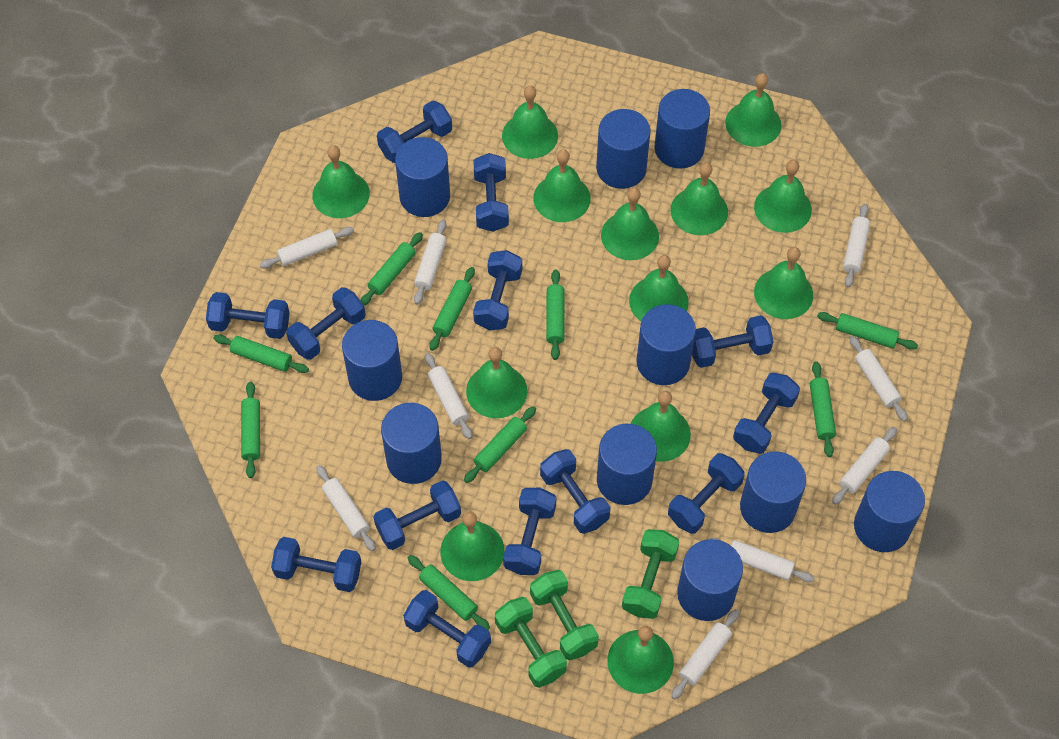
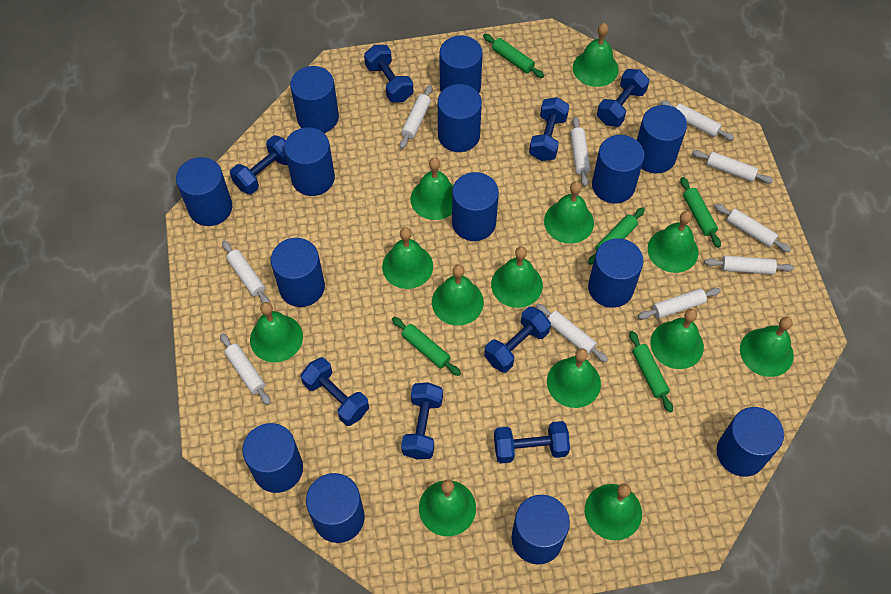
blue cylinder: [342,320,402,401] [381,403,442,484] [395,137,450,217] [596,109,651,189] [597,424,657,505] [636,304,696,385] [654,89,710,169] [677,539,743,621] [740,451,806,533] [854,471,925,552] = 10 -> [176,157,232,226] [242,423,303,493] [271,238,325,307] [284,127,335,196] [290,66,339,133] [306,473,365,543] [438,84,482,152] [439,35,483,93] [452,172,499,241] [511,495,570,564] [588,238,644,308] [592,135,645,204] [637,105,687,174] [717,407,784,477] = 14
blue dumbbell: [206,292,290,339] [271,537,361,592] [286,287,365,360] [374,480,461,550] [377,100,452,163] [403,590,491,668] [473,153,509,232] [473,250,522,330] [503,488,556,575] [540,449,611,534] [668,453,745,534] [692,315,774,368] [733,373,800,454] = 13 -> [230,135,288,194] [301,357,369,426] [364,45,413,102] [401,382,443,459] [484,306,551,373] [494,421,570,463] [529,97,569,161] [597,69,650,127] = 8
green dumbbell: [495,597,567,688] [530,570,599,660] [622,529,679,619] = 3 -> none = 0
green rolling pin: [213,334,309,373] [241,381,260,478] [360,232,423,305] [408,555,490,630] [430,267,475,351] [464,406,536,483] [546,269,565,360] [810,361,836,457] [817,312,918,350] = 9 -> [392,317,461,376] [483,34,544,78] [588,208,645,265] [629,331,673,413] [680,177,721,248] = 5
white rolling pin: [260,227,354,269] [316,465,376,551] [414,219,447,305] [425,353,472,439] [671,609,739,699] [709,538,815,583] [832,427,897,505] [843,204,870,288] [850,336,908,422] = 9 -> [220,333,271,405] [222,241,270,303] [400,85,432,149] [536,304,608,362] [570,117,590,187] [638,288,721,319] [660,100,735,140] [692,150,773,184] [704,255,794,274] [714,204,791,252] = 10

